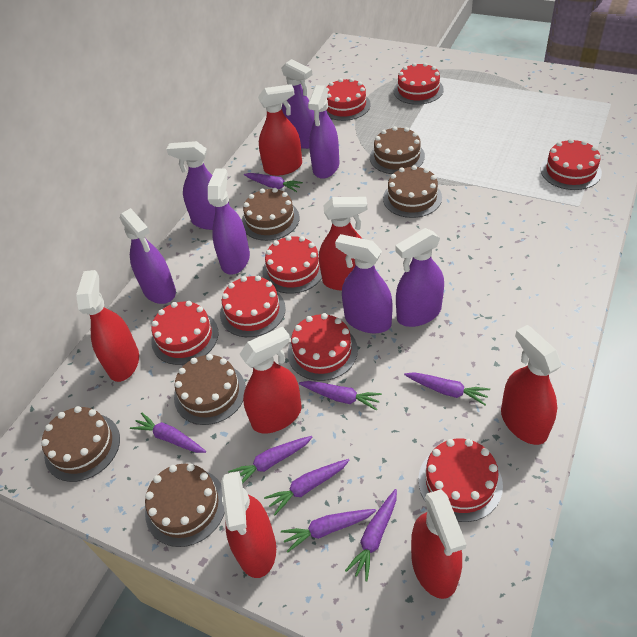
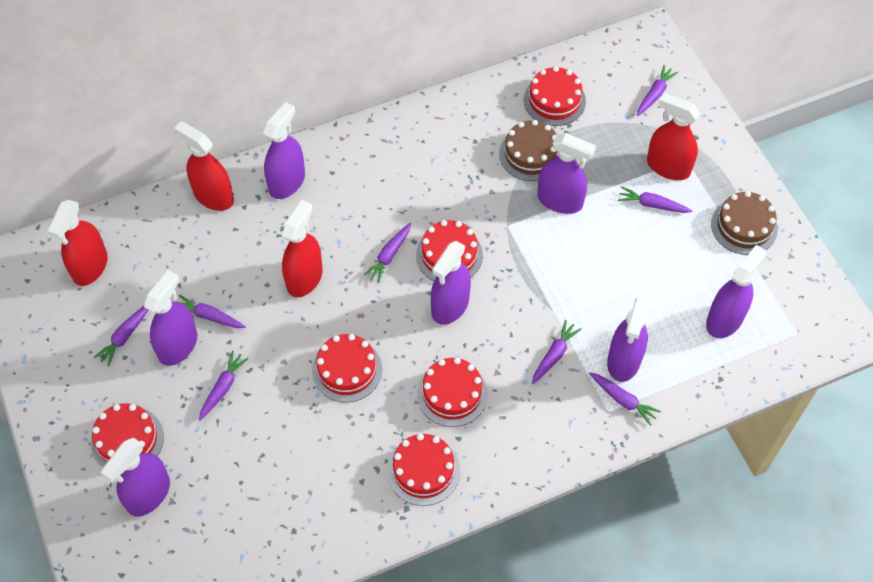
brown cake: [41,406,120,482] [145,464,225,547] [174,354,246,425] [242,188,300,241] [370,126,425,174] [383,165,442,218] = 6 -> [499,120,558,181] [711,191,778,255] = 2
red cake: [151,301,218,365] [220,276,286,337] [262,235,322,294] [288,313,358,381] [326,78,371,121] [394,63,444,105] [418,439,503,522] [541,139,602,190] = 8 -> [91,403,164,468] [312,334,382,402] [387,433,460,506] [416,220,483,281] [417,358,488,427] [524,66,586,126] = 6
red spray bottle: [76,270,139,382] [221,471,276,578] [239,327,302,433] [258,84,302,176] [319,197,367,291] [411,489,467,599] [501,325,562,445] = 7 -> [47,200,108,286] [174,121,234,211] [282,200,323,297] [647,93,700,180] = 4

